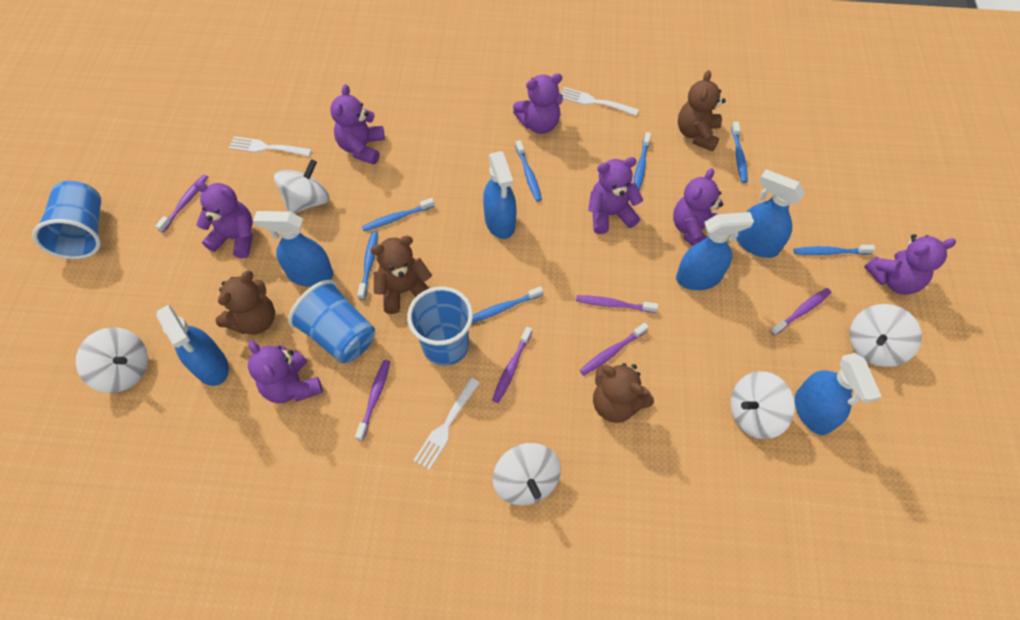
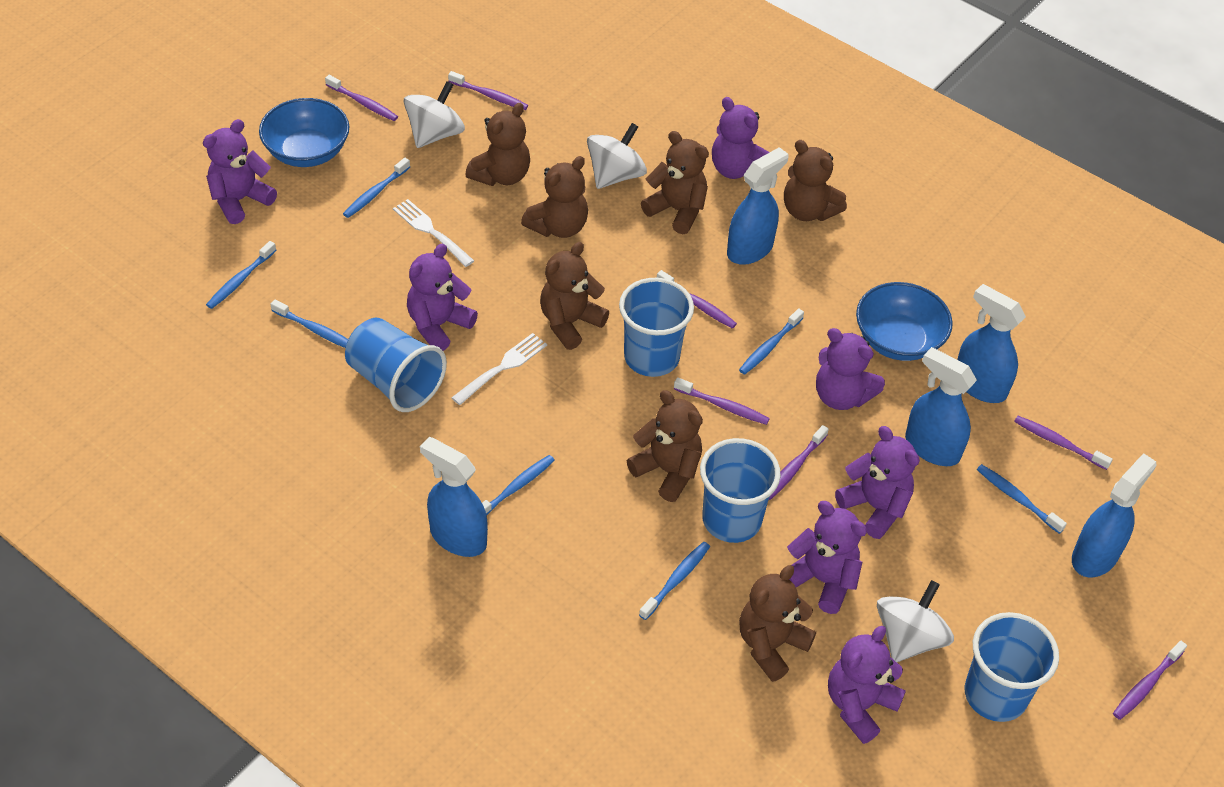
blue bowl: none = 0 -> [259,98,350,167] [856,282,953,361] = 2
blue cup: [32,181,101,259] [288,280,375,363] [407,286,473,366] = 3 -> [345,318,447,412] [619,278,694,377] [700,438,781,543] [965,612,1059,722] = 4
blue spray bottle: [156,305,229,386] [253,211,333,287] [483,151,517,239] [676,212,754,290] [736,169,805,258] [795,353,882,435] = 6 -> [420,437,488,557] [727,147,789,265] [905,347,977,466] [957,284,1026,403] [1072,453,1157,577] = 5
brown teddy bear: [216,271,275,335] [370,236,432,314] [593,363,654,423] [678,70,726,151] = 4 -> [465,103,530,186] [521,156,588,238] [540,242,609,350] [627,390,703,502] [641,131,709,234] [739,565,816,682] [784,140,847,221] = 7
purple toothbrush: [155,174,208,232] [355,360,390,441] [492,327,532,403] [576,295,658,313] [580,323,649,375] [770,288,831,336] = 6 -> [325,75,398,121] [448,71,528,110] [657,270,737,329] [674,377,770,425] [769,425,829,500] [1014,416,1113,470] [1113,640,1187,720] = 7
white fork: [229,136,312,156] [413,378,480,470] [561,87,639,116] = 3 -> [393,199,474,267] [451,333,547,405] = 2
white spinning top: [76,327,148,393] [274,159,329,214] [493,443,561,505] [731,371,795,439] [850,304,922,367] = 5 -> [404,81,465,148] [587,123,647,189] [877,580,954,662] = 3

